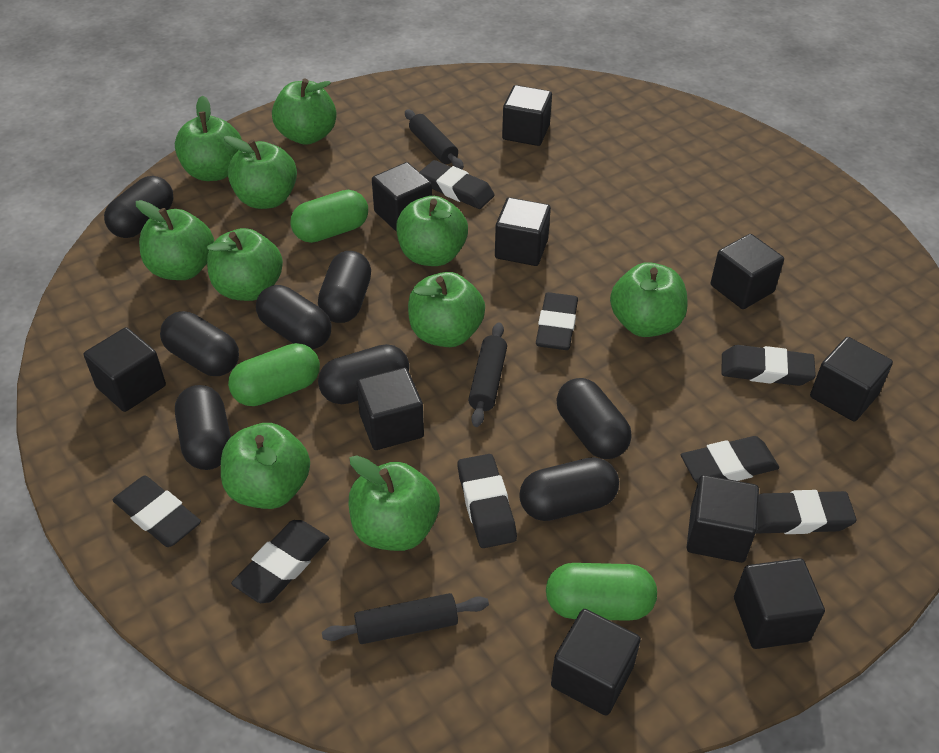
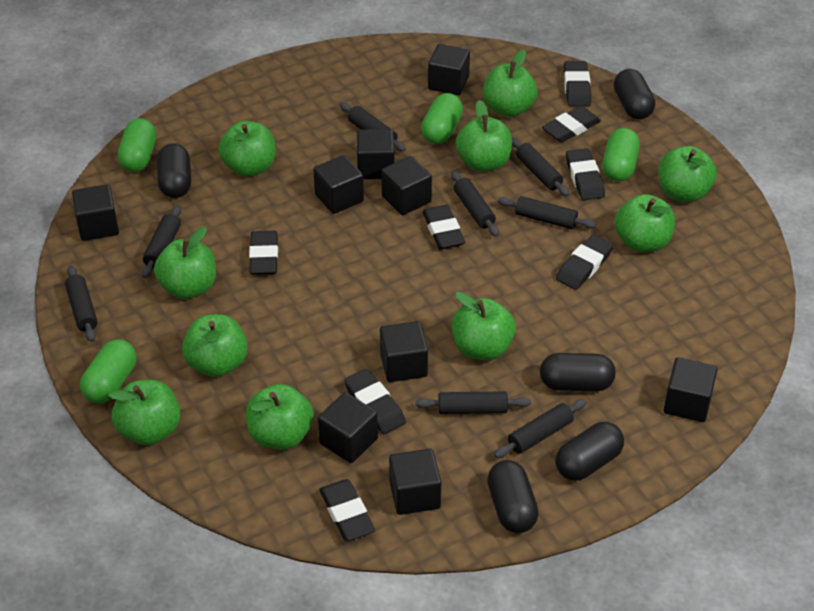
black capsule: [104,176,174,238] [160,311,239,376] [175,385,231,470] [256,285,331,349] [318,251,371,323] [318,344,409,404] [519,457,619,521] [556,378,632,459] = 8 -> [157,143,191,198] [487,460,539,533] [540,353,616,391] [555,422,624,481] [614,69,655,119] = 5
black cube: [84,327,166,412] [356,368,424,450] [372,162,432,232] [495,197,551,266] [502,85,552,146] [551,609,641,716] [687,475,759,563] [711,234,784,309] [734,558,825,649] [810,337,893,421] = 10 -> [72,184,119,241] [313,155,364,214] [318,392,378,463] [357,129,395,179] [380,321,428,382] [381,156,432,215] [389,449,441,515] [428,44,470,95] [664,357,718,422] = 9
black rolling pin: [322,593,489,644] [405,110,464,169] [468,322,507,427] = 3 -> [65,265,98,342] [142,205,181,278] [340,103,406,152] [415,392,531,414] [451,171,499,236] [494,399,587,458] [498,196,596,229] [512,137,569,196] = 8
green capsule: [228,343,320,406] [290,190,368,243] [546,563,657,621] = 3 -> [80,339,137,403] [118,118,156,172] [421,93,463,144] [602,128,640,181] = 4

